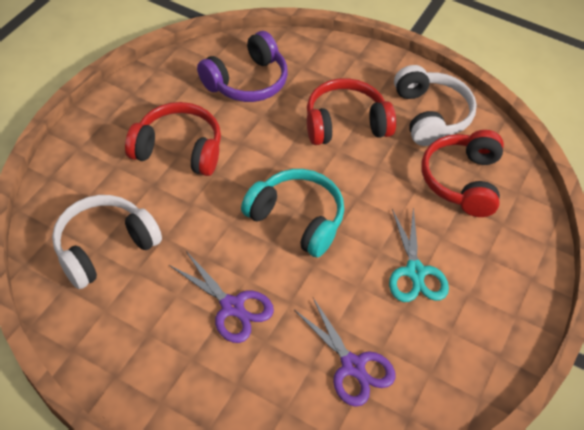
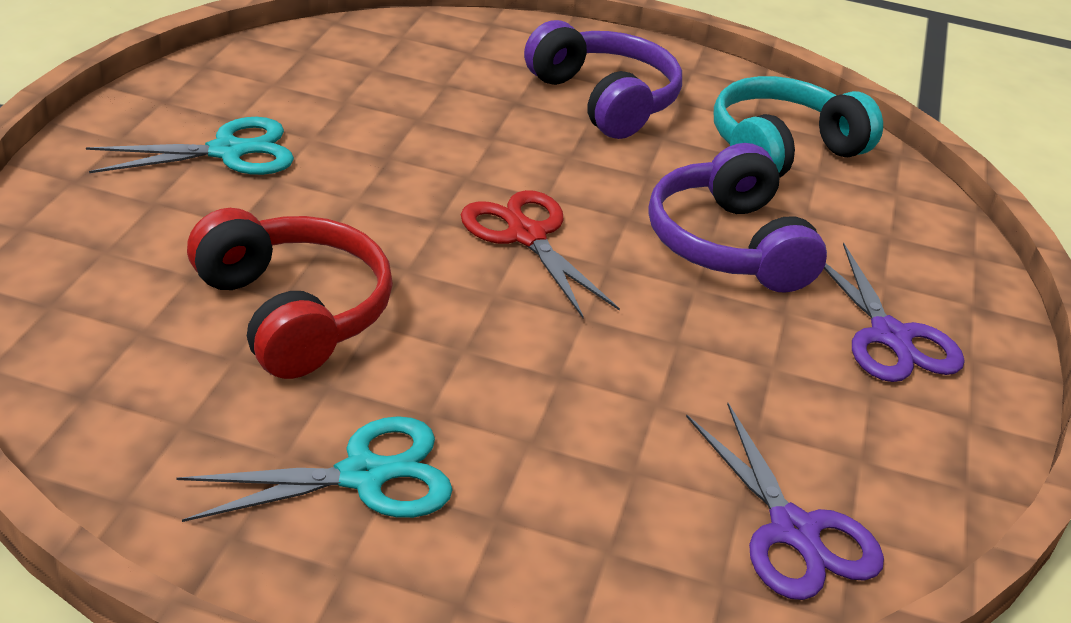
purple headphones: [197,31,288,102] = 1 -> [524,20,682,139] [648,143,827,293] = 2
red headphones: [125,102,221,176] [307,78,396,145] [421,130,504,217] = 3 -> [187,208,393,379] = 1
red scissors: none = 0 -> [461,190,620,318] = 1
turquoise scissors: [389,208,449,302] = 1 -> [86,117,294,175] [176,416,453,522] = 2
white headphones: [52,195,162,289] [394,65,477,146] = 2 -> none = 0

